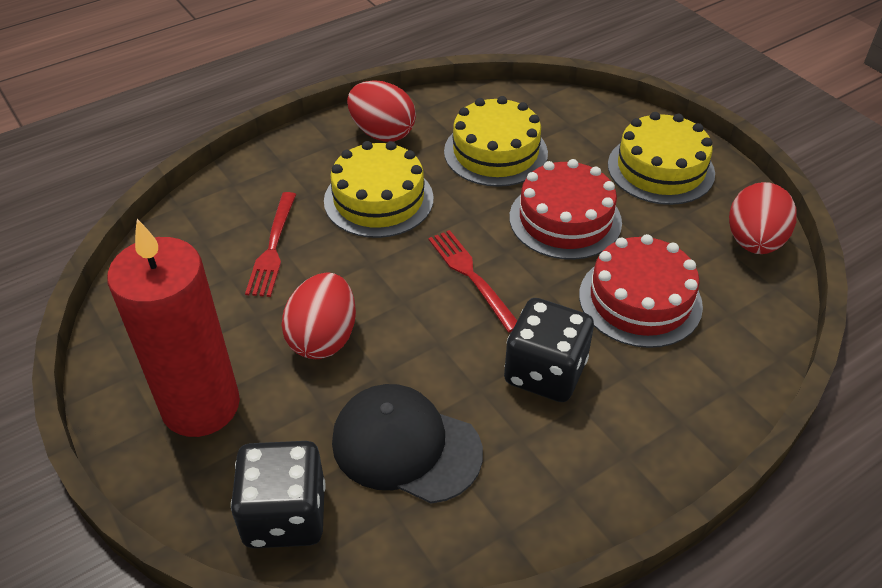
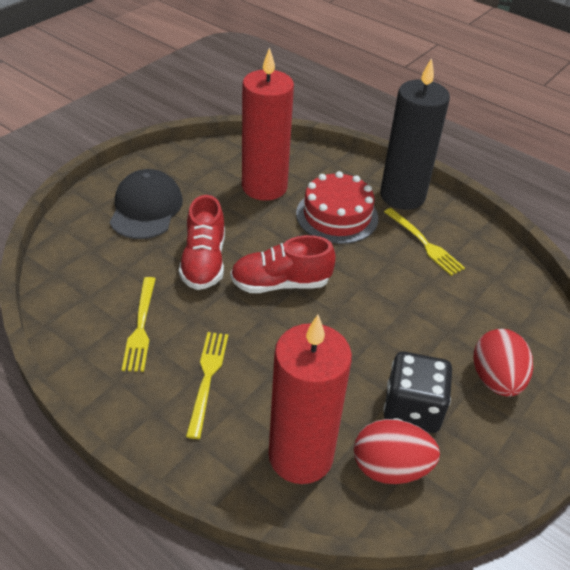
black candle: none = 0 -> [380,58,450,210] = 1
black dice: [231,441,325,548] [504,298,594,402] = 2 -> [383,351,452,433] = 1
red cake: [509,159,622,260] [579,234,703,348] = 2 -> [296,171,378,244] = 1
red candle: [107,219,240,437] = 1 -> [242,47,294,201] [269,315,352,484] = 2
red egg: [282,272,356,359] [347,80,416,142] [729,182,797,254] = 3 -> [354,419,440,484] [473,329,533,397] = 2
red fork: [245,192,296,297] [428,230,517,332] = 2 -> none = 0
red shoe: none = 0 -> [179,195,225,290] [230,235,336,293] = 2
yellow cake: [324,141,434,238] [444,96,548,187] [608,112,715,205] = 3 -> none = 0
yellow fork: none = 0 -> [122,277,156,372] [186,332,228,439] [384,208,465,276] = 3

